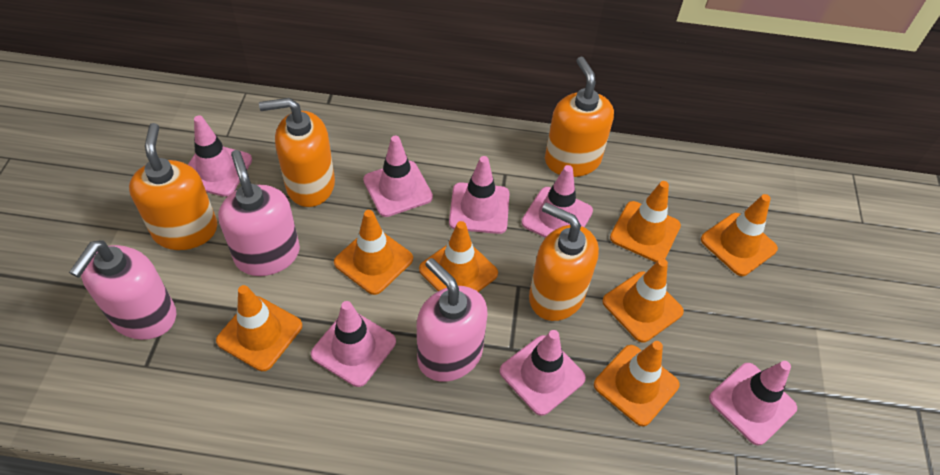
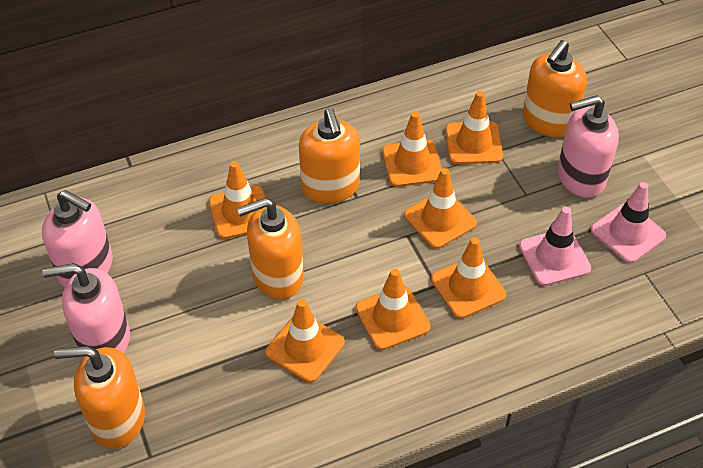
pink traffic cone: [188,115,252,197] [311,301,396,387] [363,136,433,217] [449,156,509,234] [500,330,586,416] [522,165,593,238] [709,361,797,446] = 7 -> [519,207,591,286] [591,182,666,263] = 2

